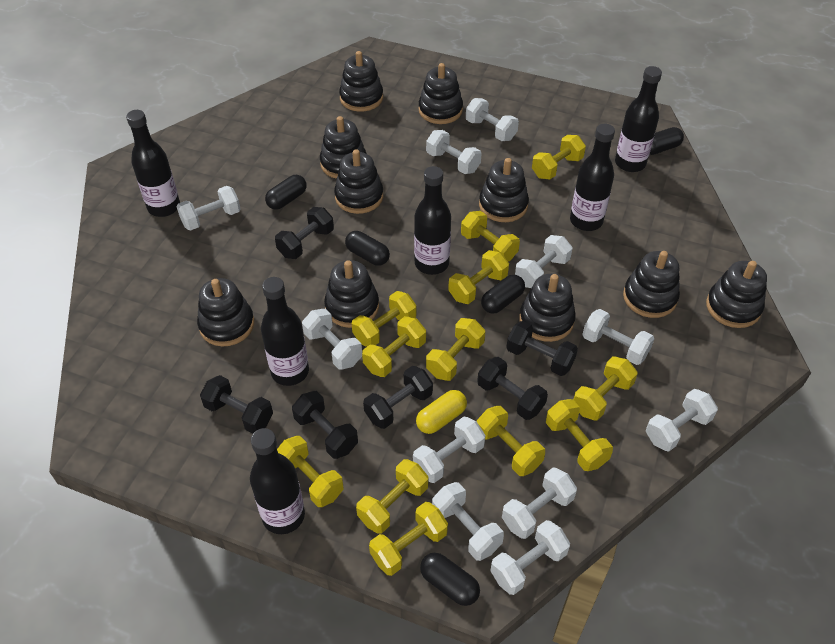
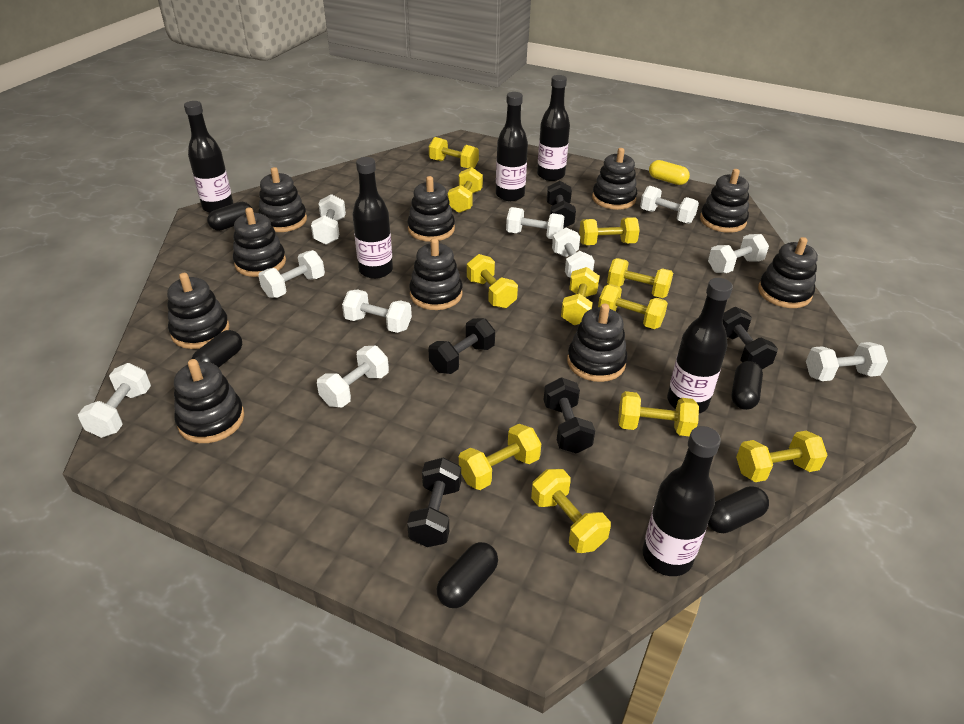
black dumbbell: [200,375,273,434] [275,207,334,259] [292,391,358,459] [363,366,433,429] [477,357,548,420] [506,321,578,376] = 6 -> [407,457,461,547] [429,318,495,374] [544,377,595,454] [547,181,576,228] [723,307,778,369] = 5
white dumbbell: [176,186,241,231] [302,309,362,370] [413,417,486,483] [426,130,482,174] [432,482,504,561] [466,98,519,141] [490,520,570,595] [502,467,577,539] [515,235,572,288] [582,309,654,365] [646,389,718,452] = 11 -> [78,363,151,438] [258,250,325,298] [311,194,346,245] [317,346,389,407] [342,289,412,333] [506,207,564,239] [552,228,595,278] [640,186,699,224] [708,234,769,273] [806,342,888,381] = 10
yellow dumbbell: [277,436,344,507] [352,291,417,347] [356,459,428,534] [362,316,426,377] [369,502,448,576] [426,318,485,381] [448,250,509,304] [461,211,520,262] [477,406,545,476] [532,135,586,180] [546,399,613,471] [573,356,638,420] = 12 -> [429,137,479,169] [447,167,483,213] [459,424,541,490] [467,254,518,308] [531,469,611,553] [561,267,600,325] [579,217,640,245] [598,284,668,329] [607,258,673,298] [618,391,699,436] [736,430,827,482] = 11

